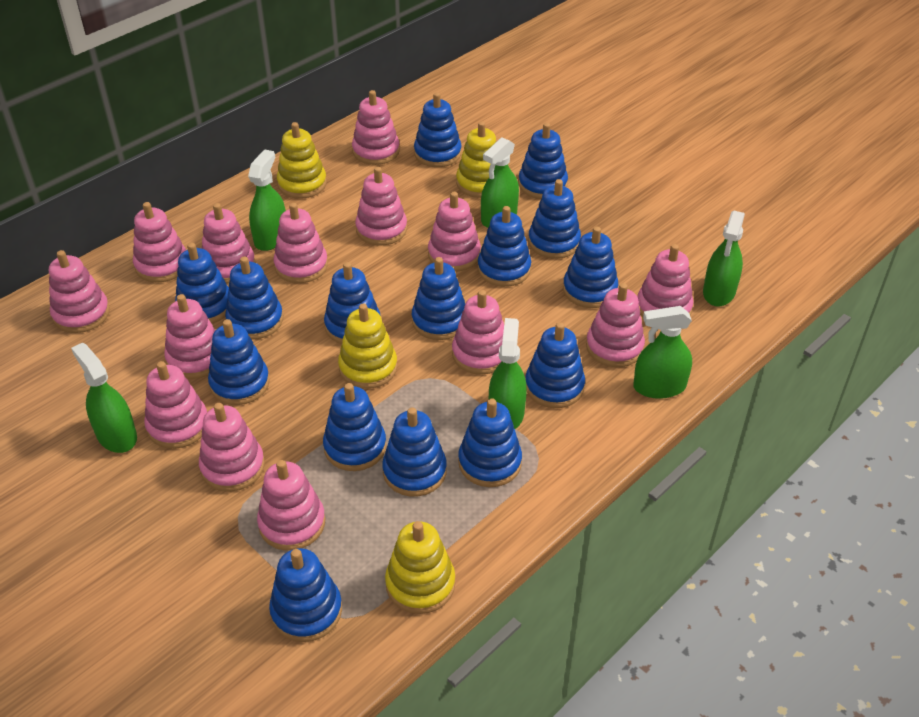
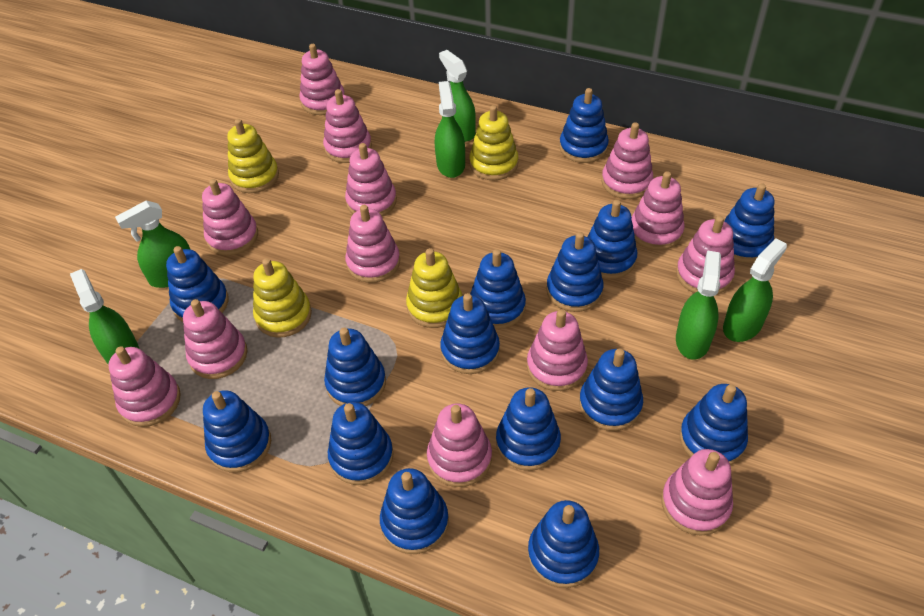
pink stacking toy: [49,250,110,333] [133,202,186,283] [144,361,207,449] [164,294,215,379] [199,403,265,492] [201,203,256,284] [257,460,325,551] [273,203,328,283] [352,90,400,165] [355,167,407,246] [428,192,481,272] [452,290,504,375] [586,283,645,367] [637,244,693,318] = 14 -> [108,346,181,427] [183,299,247,379] [202,179,258,255] [299,44,345,115] [323,89,372,163] [345,143,397,216] [345,205,400,283] [427,403,492,487] [527,310,588,391] [602,122,653,199] [632,172,685,250] [662,449,733,536] [676,216,735,295] = 13

